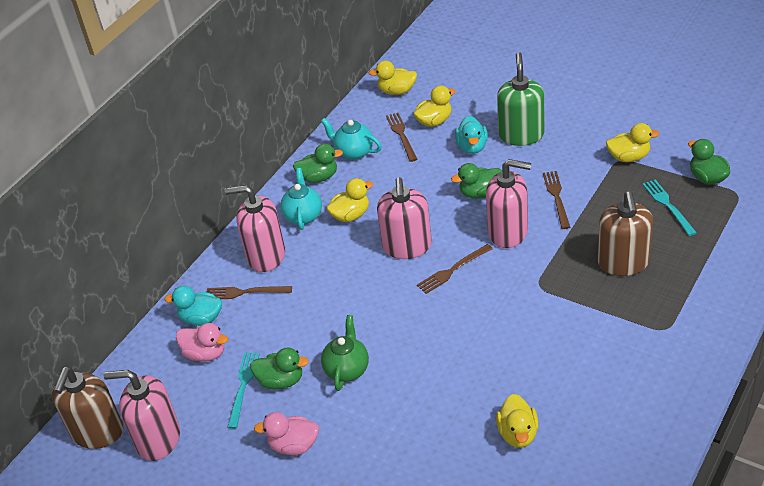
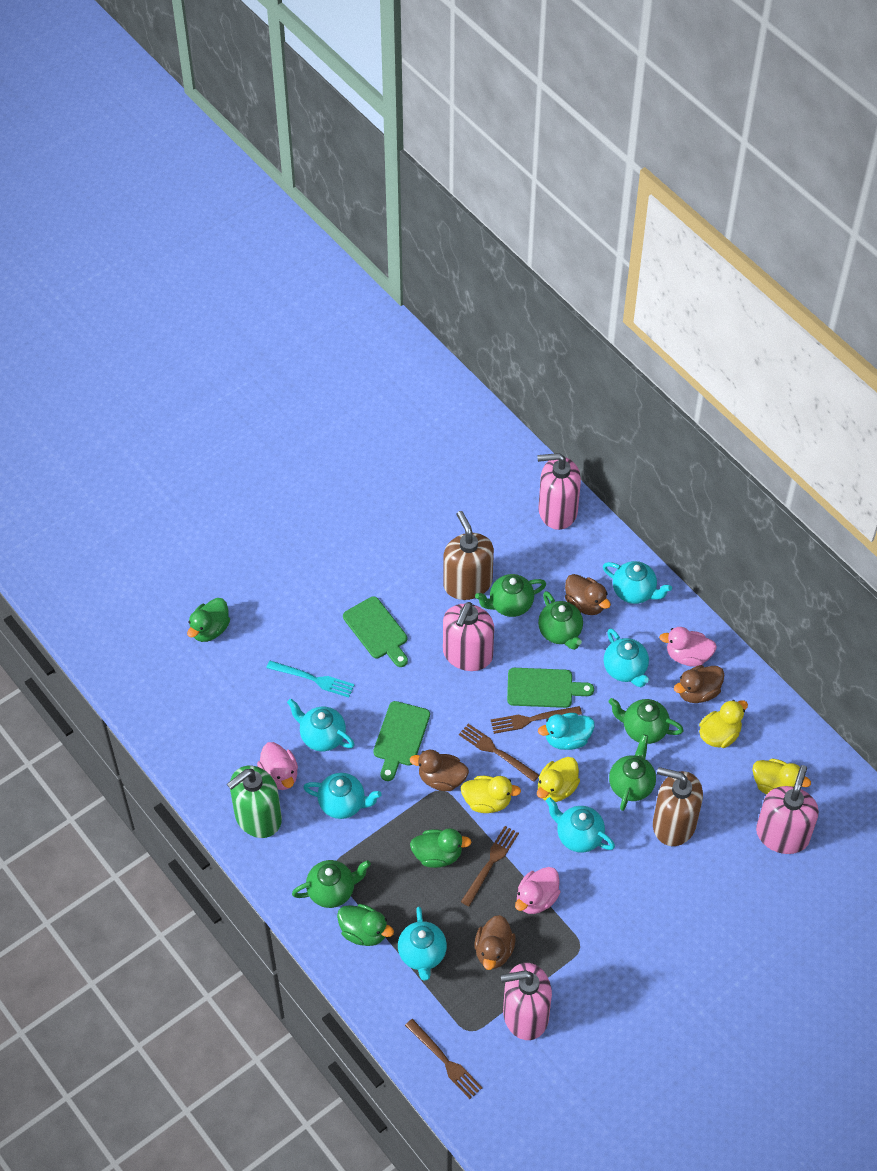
brown duck: none = 0 -> [410,750,469,791] [474,915,516,970] [565,574,611,615] [674,665,724,703] = 4
green cutting board: none = 0 -> [343,596,408,667] [373,701,430,781] [507,668,594,708] = 3
green duck: [250,348,309,389] [293,144,343,183] [451,163,502,199] [688,139,730,185] = 4 -> [187,598,230,642] [337,904,394,946] [410,828,471,868] = 3
green teapot: [321,315,369,391] = 1 -> [292,860,371,908] [475,574,546,617] [538,591,583,650] [608,698,684,744] [609,734,656,811] = 5
pink duck: [176,323,228,362] [254,412,319,455] = 2 -> [257,742,298,790] [515,867,561,914] [659,627,717,667] = 3
turquoise duck: [164,286,222,326] [455,116,488,154] = 2 -> [538,713,595,750] = 1
turquoise fork: [227,352,260,429] [642,180,697,236] = 2 -> [266,661,355,697] = 1
turquoise teapot: [280,168,322,230] [321,118,382,160] = 2 -> [287,699,355,751] [303,773,382,819] [398,907,447,981] [546,797,615,852] [603,561,672,604] [604,628,649,687] = 6
yellow duck: [326,178,373,222] [369,60,417,95] [413,85,455,127] [496,394,539,448] [606,123,660,162] = 5 -> [461,776,521,813] [537,757,580,802] [699,700,748,748] [753,758,811,794] = 4

